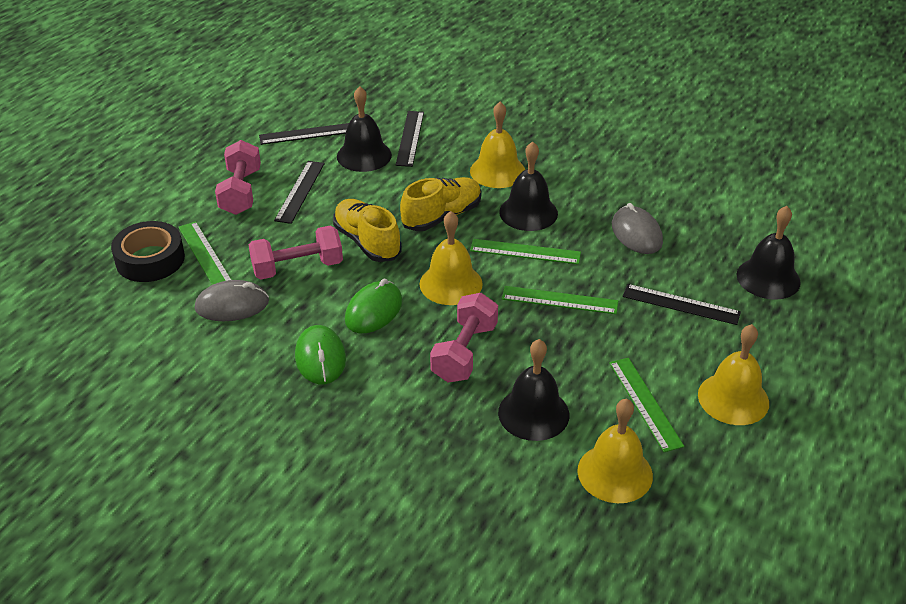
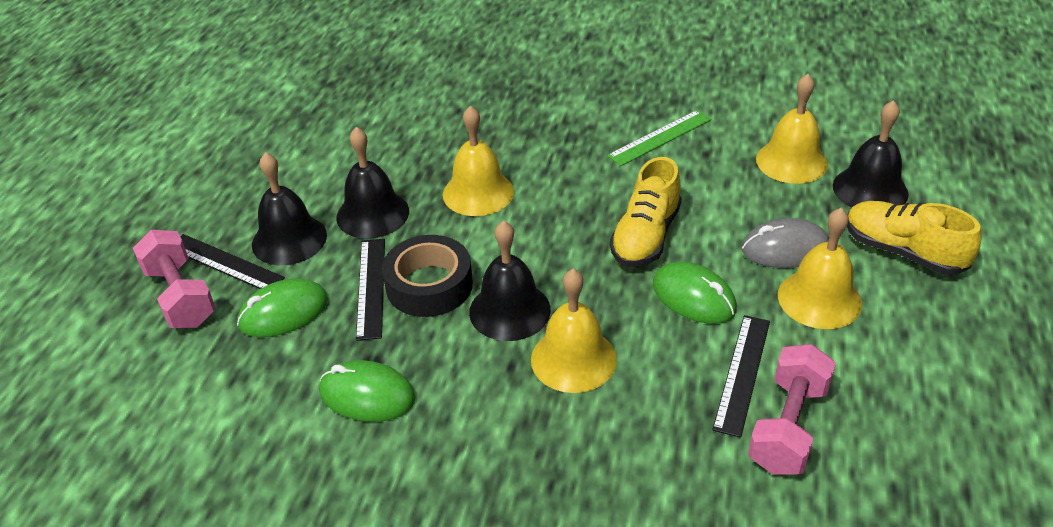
black ruler: [259,123,349,145] [274,161,325,224] [396,111,424,167] [623,284,741,325] = 4 -> [180,234,285,289] [356,239,385,341] [712,315,770,438] = 3
green mouse: [295,325,346,384] [345,279,402,333] = 2 -> [237,279,328,337] [319,360,416,422] [653,262,737,324] = 3
green ruler: [178,221,232,285] [470,239,581,264] [502,286,618,314] [609,358,684,452] = 4 -> [607,110,712,166] = 1
grey mouse: [195,280,269,321] [612,203,663,254] = 2 -> [742,218,829,268] = 1
pink dumbbell: [215,140,261,215] [249,226,343,280] [430,293,498,383] = 3 -> [133,230,216,328] [748,344,836,475] = 2

